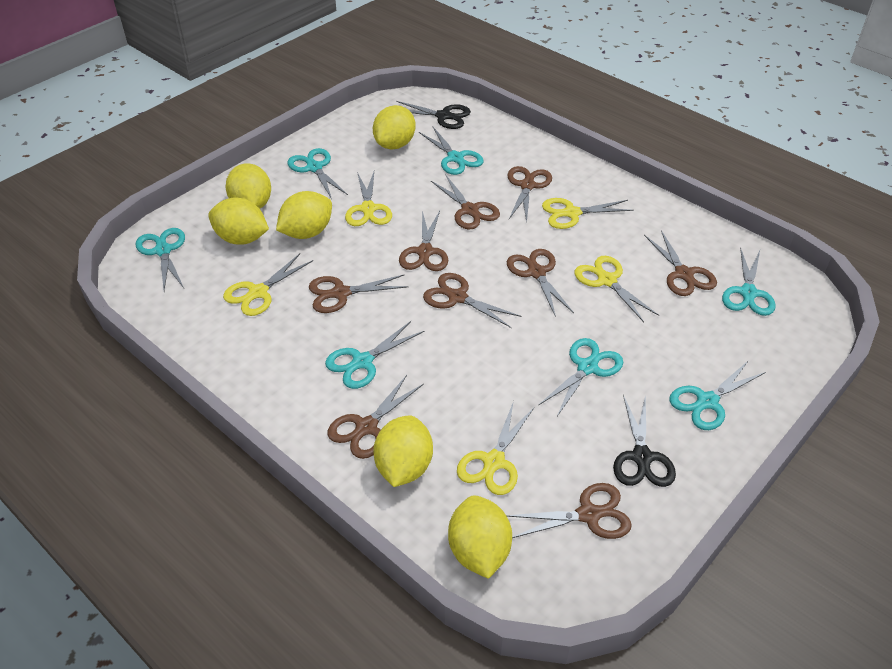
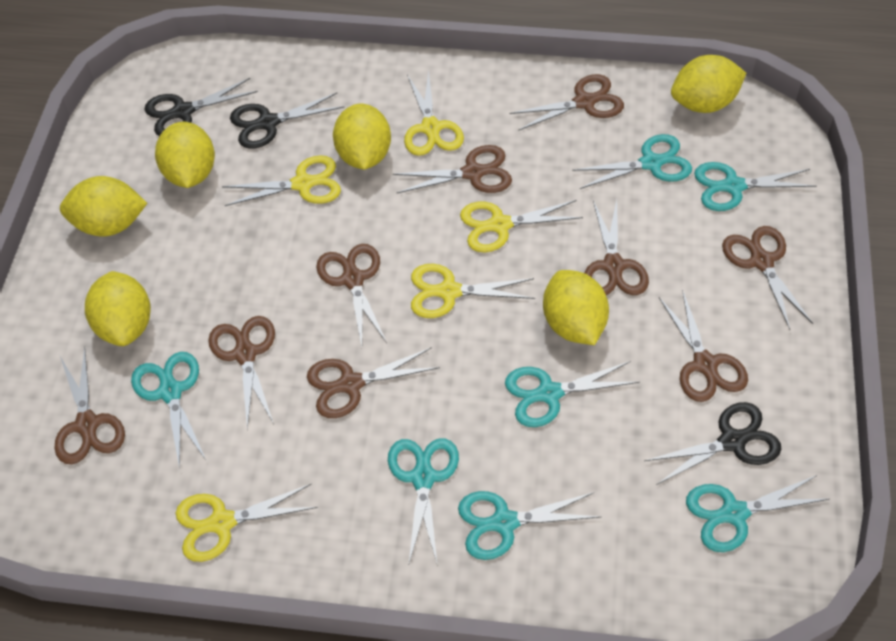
black scissors: [396,101,471,129] [613,394,676,487] = 2 -> [144,78,258,136] [230,92,344,149] [644,402,781,485] = 3

